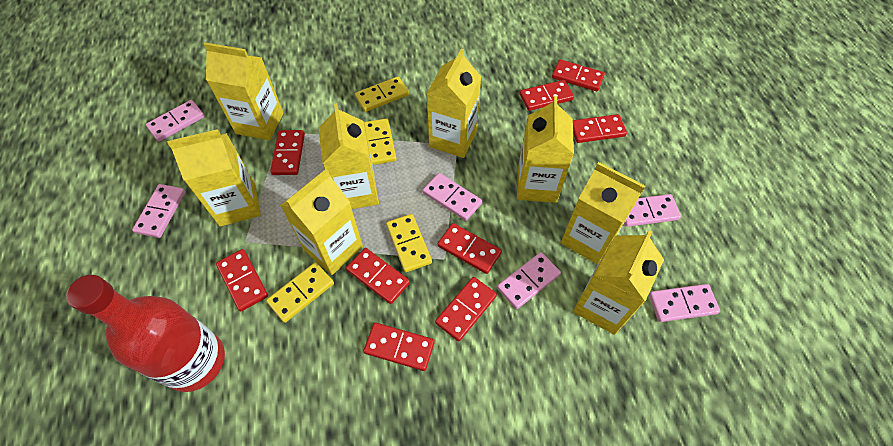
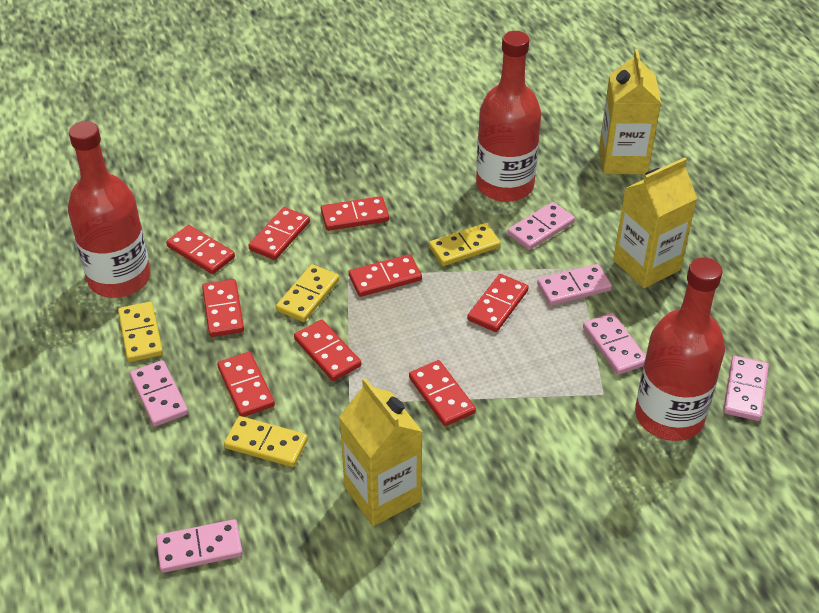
red bottle: [66,275,225,392] = 1 -> [68,121,151,298] [476,31,541,202] [635,257,725,441] = 3
yellow carton: [167,129,261,226] [203,42,284,140] [280,169,363,275] [319,103,379,209] [426,49,482,158] [517,96,574,203] [561,162,645,265] [573,230,664,335] = 8 -> [339,378,423,526] [599,49,661,174] [613,157,697,288] = 3

